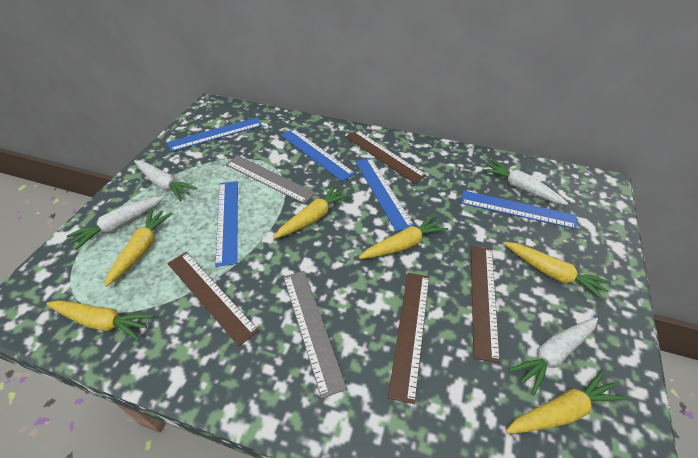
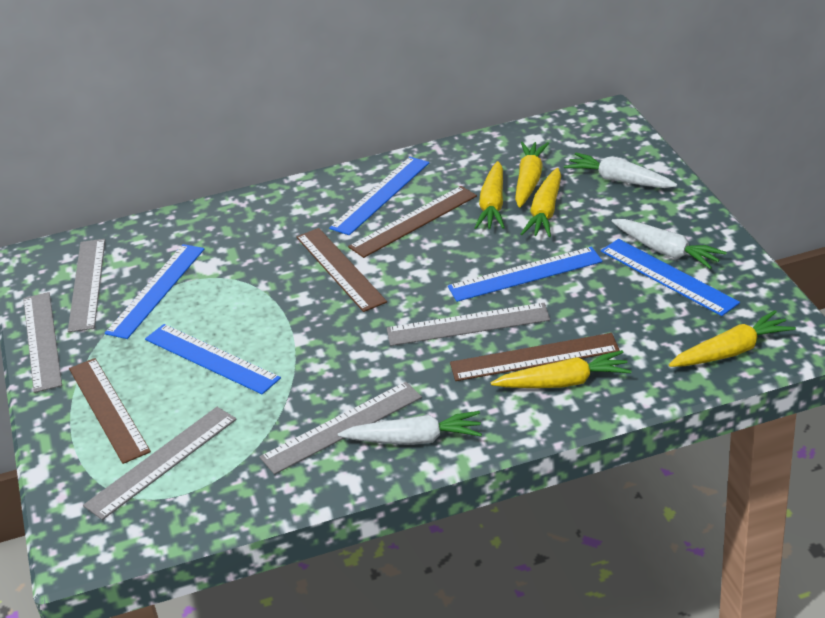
grey ruler: [226,155,316,204] [283,271,347,398] = 2 -> [23,292,62,393] [68,239,105,332] [83,407,237,520] [259,382,422,475] [387,303,550,346] = 5
white carrot: [67,196,164,250] [134,160,197,201] [482,160,568,205] [509,318,598,395] = 4 -> [338,411,482,445] [564,153,677,188] [612,219,727,269] = 3
yellow carrot: [46,300,154,340] [105,209,173,287] [274,185,351,239] [359,214,449,259] [504,242,611,301] [506,370,627,433] = 6 -> [474,161,505,229] [491,350,632,388] [515,142,549,208] [521,168,561,237] [669,310,796,367] = 5

